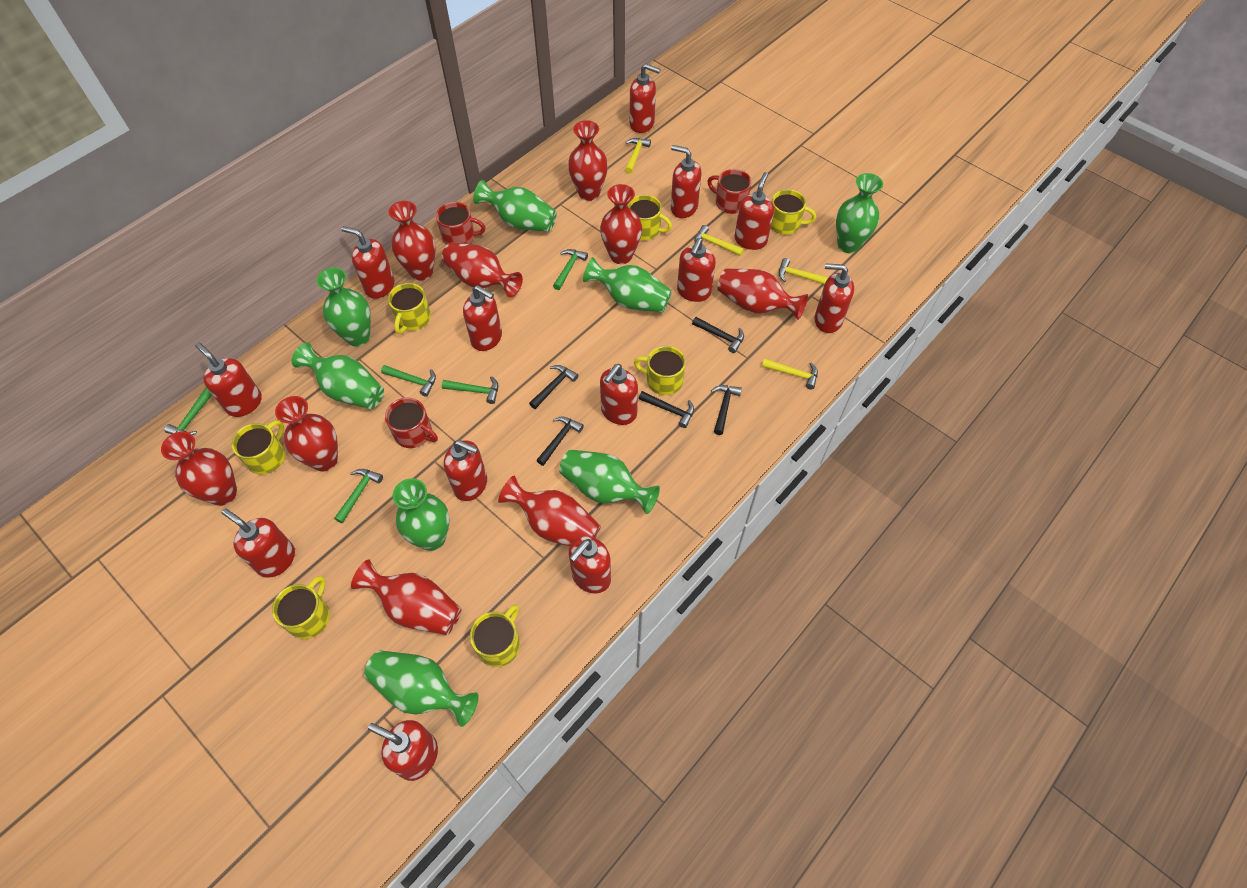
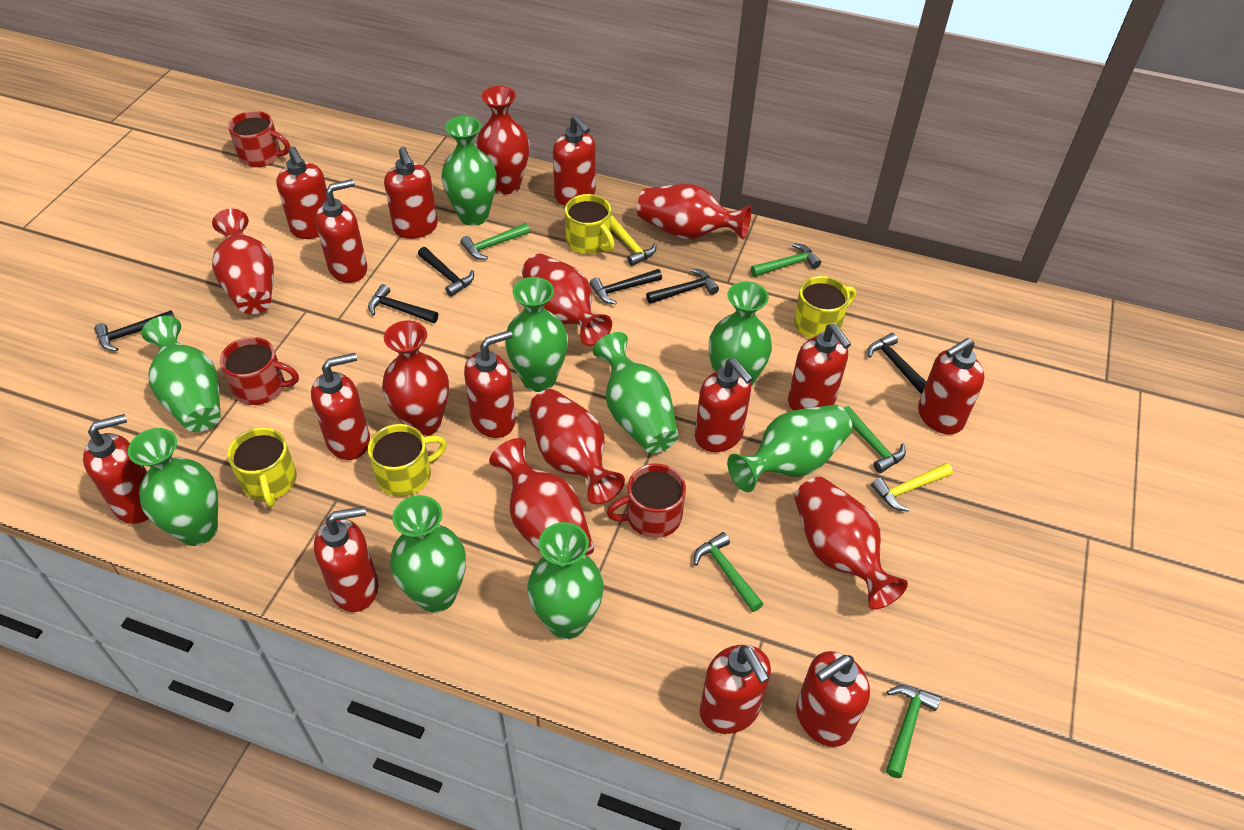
black hammer: [529,365,578,409] [536,416,584,466] [639,391,694,428] [692,317,744,353] [711,385,742,435] = 5 -> [94,310,174,351] [368,284,438,323] [418,247,474,297] [590,269,662,304] [646,268,719,304] [868,333,926,394] = 6
green vase: [291,342,384,409] [317,267,371,346] [364,650,479,727] [393,478,449,551] [473,180,557,232] [559,450,660,514] [583,257,672,313] [836,173,883,253] = 8 -> [128,428,218,546] [141,316,221,432] [390,495,466,613] [441,116,497,226] [505,277,568,392] [528,522,604,639] [593,332,678,454] [709,282,772,387] [727,405,852,492] = 9
red vase: [161,431,237,506] [275,396,338,472] [351,559,461,635] [389,201,435,281] [442,242,523,297] [498,476,601,546] [568,120,608,201] [600,184,642,264] [717,268,808,320] = 9 -> [212,209,274,314] [382,321,449,437] [476,86,529,194] [489,438,594,557] [522,254,612,346] [529,389,625,504] [637,184,751,240] [794,477,908,610] = 8
yellow hammer: [625,138,651,174] [694,225,744,256] [762,359,818,390] [779,258,829,284] = 4 -> [611,216,657,266] [871,463,953,512] = 2
yellow mug: [232,420,285,475] [272,576,330,639] [388,283,431,334] [470,605,520,667] [628,195,672,240] [634,346,686,395] [771,189,816,235] = 7 -> [228,428,297,507] [368,424,447,497] [565,194,615,254] [794,276,856,338] = 4

